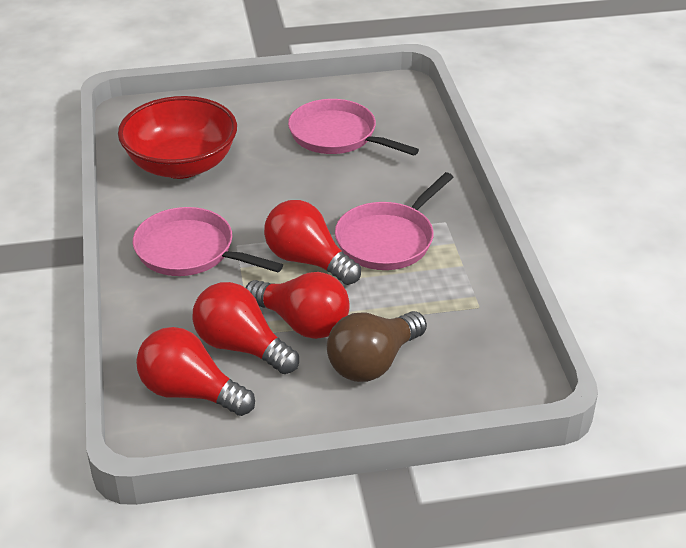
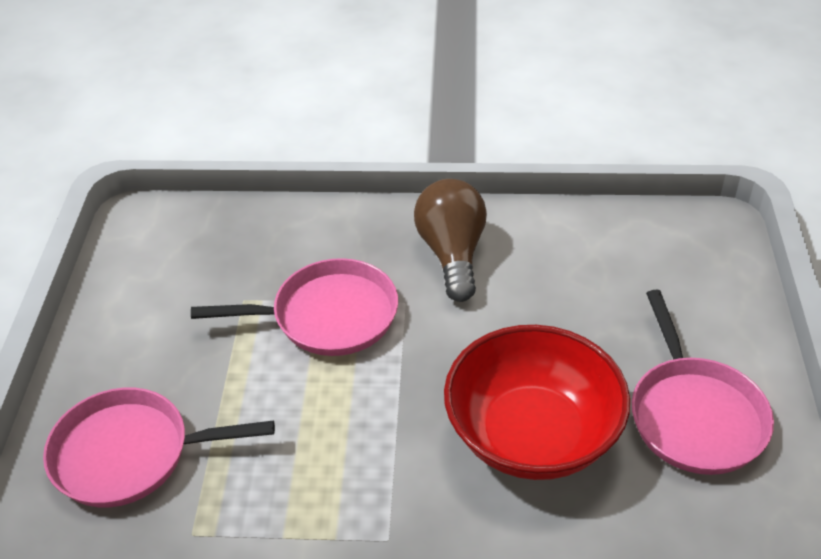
red light bulb: [136,327,255,416] [192,282,299,374] [246,272,350,339] [264,200,361,285] = 4 -> none = 0

